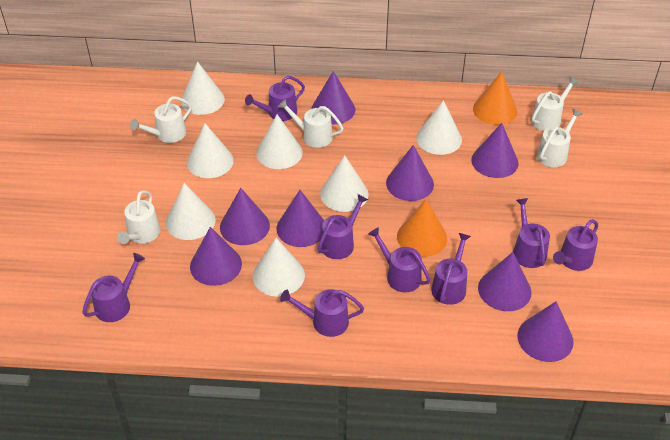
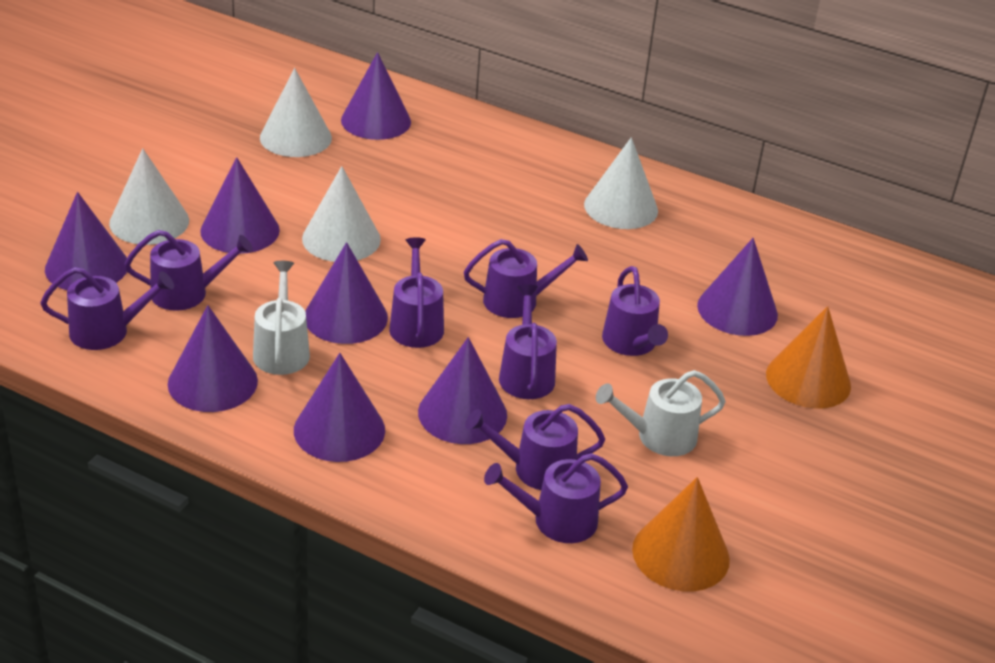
white cone: [166,183,216,240] [181,62,225,115] [187,123,234,178] [253,238,305,297] [256,114,303,169] [320,155,369,212] [416,100,462,155] = 7 -> [109,148,189,245] [260,68,332,157] [302,166,381,262] [584,137,658,229] = 4
white watering can: [117,190,160,244] [130,96,192,143] [278,99,343,148] [531,77,579,131] [537,109,582,167] = 5 -> [253,261,310,375] [596,370,726,456] = 2

